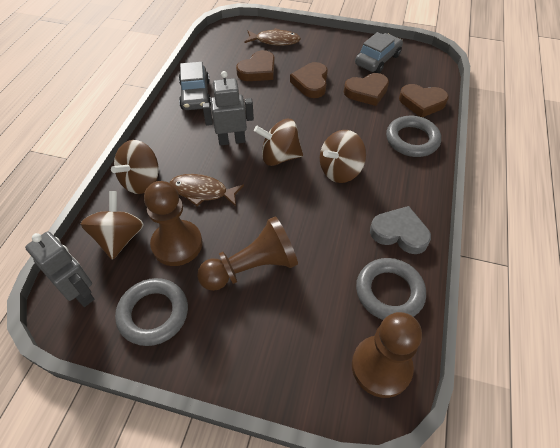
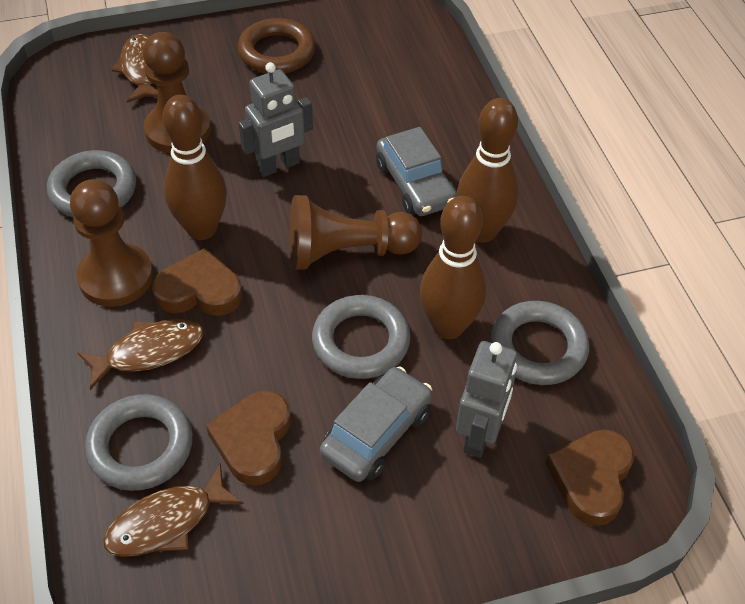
brown bowling pin: none = 0 -> [163,95,227,240] [420,196,486,339] [457,98,518,243] = 3
brown fish: [170,174,244,207] [244,28,301,46] = 2 -> [77,319,204,390] [103,464,244,557] [112,34,158,103] = 3
brown heart: [236,50,275,81] [290,62,328,98] [344,73,389,106] [399,84,449,117] = 4 -> [152,248,242,316] [206,391,291,485] [545,429,634,526] = 3
brown ring: none = 0 -> [238,18,316,74] = 1
brown spinning top: [81,191,144,260] [111,140,159,194] [254,119,303,166] [320,130,366,183] = 4 -> none = 0
grey heart: [370,206,431,254] = 1 -> none = 0
grey ring: [115,278,188,346] [356,258,426,320] [386,116,441,157] = 3 -> [47,150,136,217] [85,394,193,491] [312,295,410,379] [490,301,589,385] = 4

